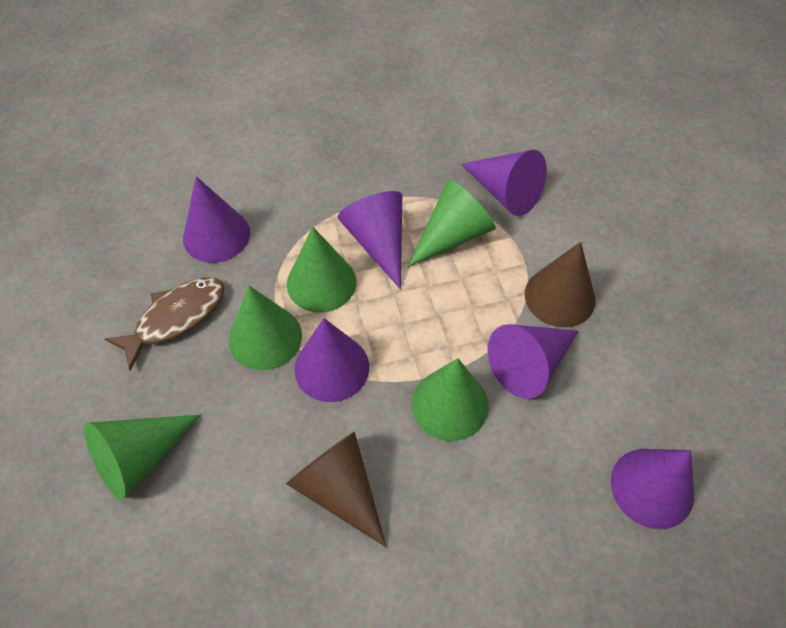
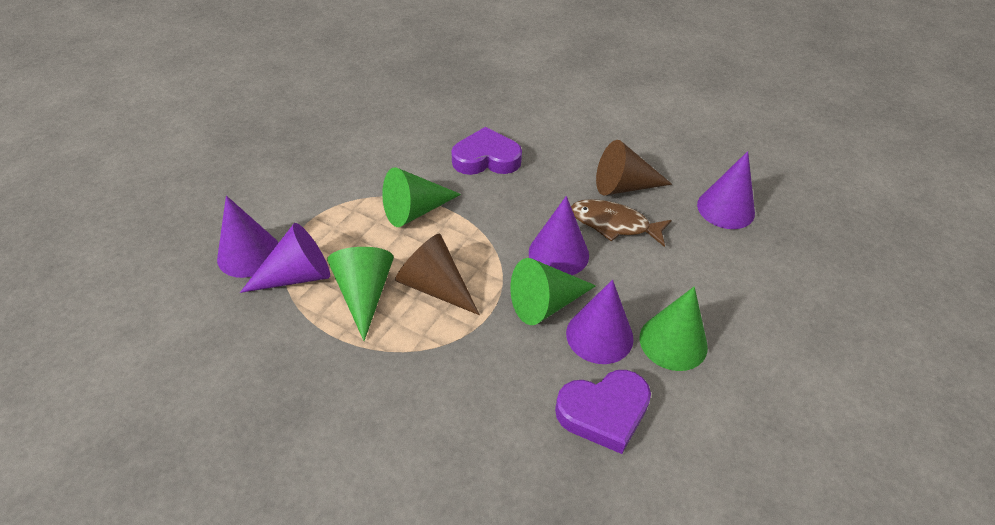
green cone: [84,415,201,500] [229,286,302,370] [287,227,356,312] [408,180,496,267] [412,358,489,441] = 5 -> [327,247,394,341] [382,167,461,227] [510,258,596,325] [640,287,708,371] = 4
purple cone: [183,176,250,263] [295,318,369,402] [338,191,402,289] [461,150,547,216] [488,324,578,399] [611,449,694,529] = 6 -> [217,196,278,278] [240,223,330,293] [529,196,589,275] [566,280,634,364] [697,151,755,229] = 5
purple heart: none = 0 -> [451,127,522,175] [555,370,651,454] = 2

